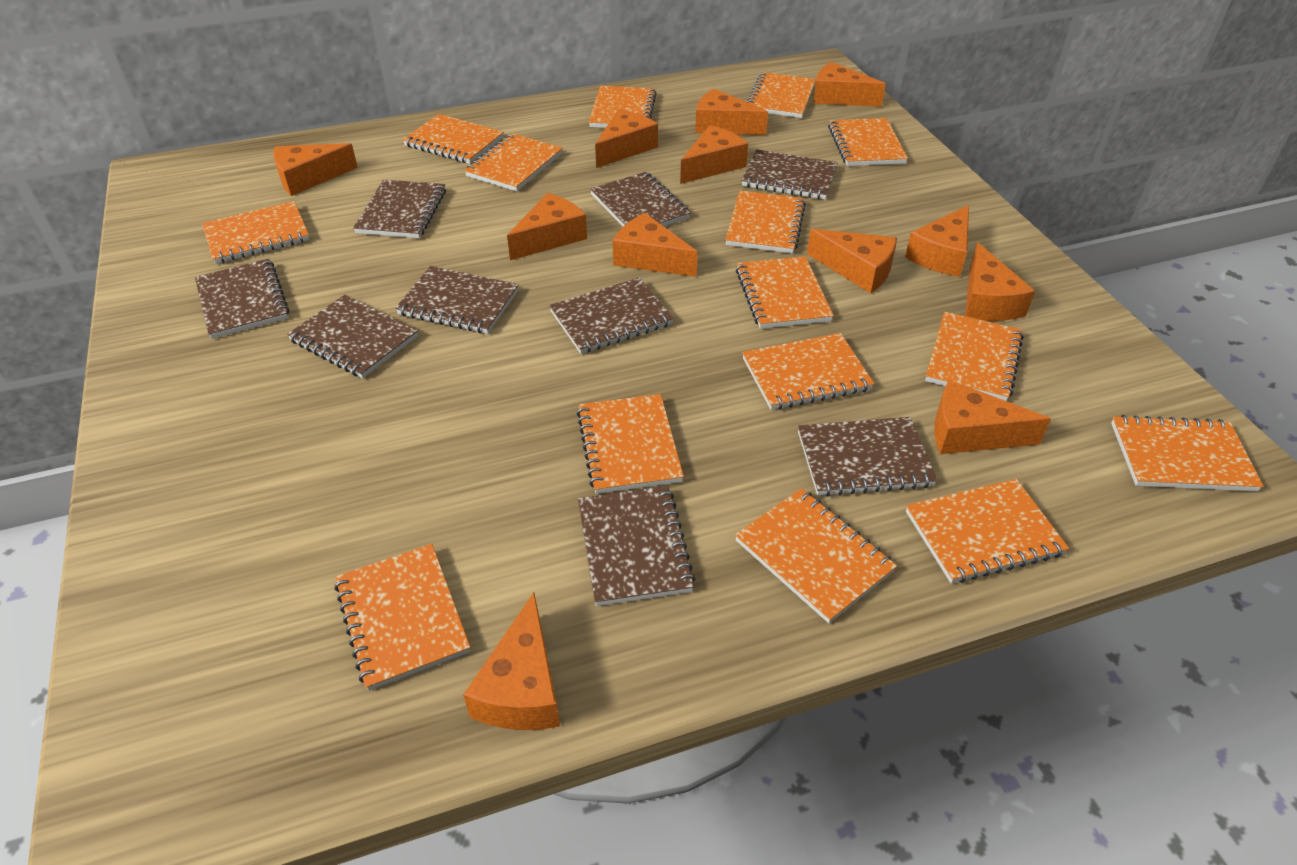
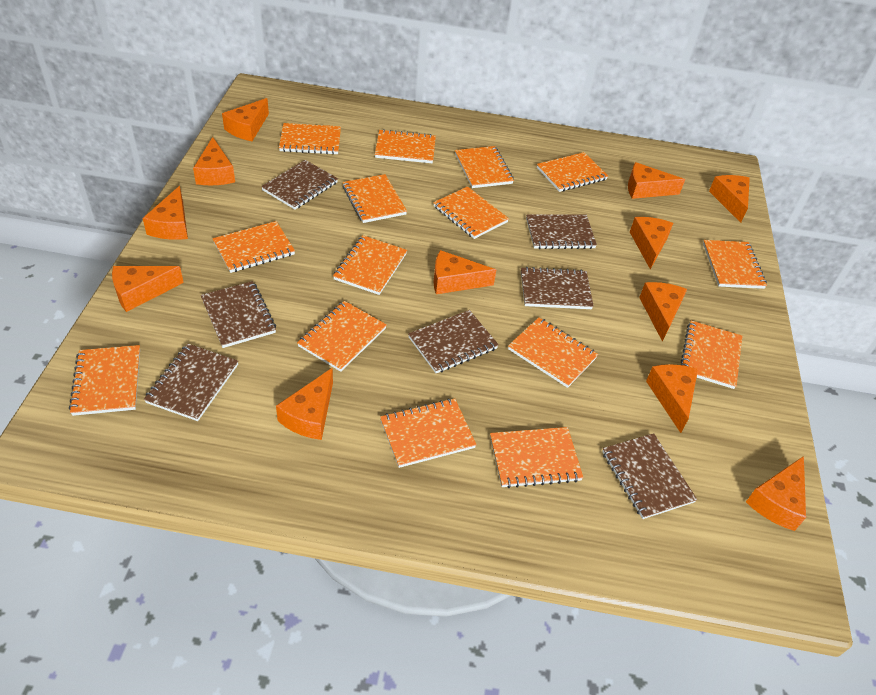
brown notebook: [195,259,289,339] [287,295,418,378] [353,180,446,238] [395,266,519,334] [549,277,674,354] [578,486,696,606] [590,172,690,226] [741,149,838,199] [798,417,937,496] = 9 -> [144,344,238,421] [201,281,276,348] [261,160,338,210] [408,310,499,373] [521,267,594,309] [526,214,597,249] [602,433,697,519] = 7

